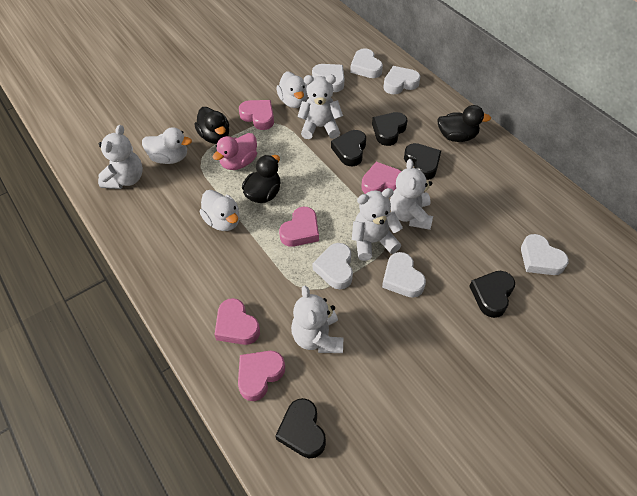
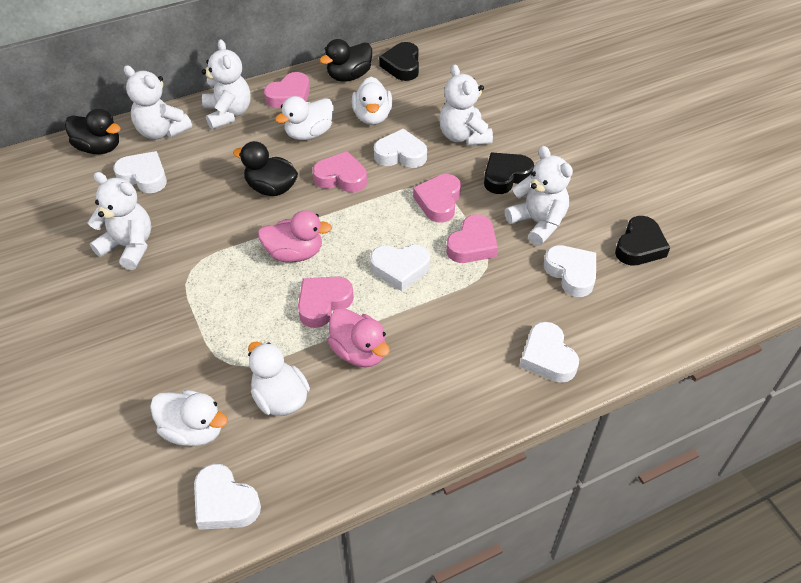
black heart: [275,398,326,458] [331,130,366,166] [372,112,408,146] [404,143,441,180] [469,271,515,318] = 5 -> [379,42,419,81] [484,153,534,194] [615,216,670,266] = 3
pink duck: [213,133,257,170] = 1 -> [258,210,332,262] [328,308,390,367] = 2
white duck: [142,127,192,164] [200,190,240,231] [277,71,308,108] = 3 -> [150,390,228,446] [248,341,310,416] [275,96,334,140] [352,77,392,125] = 4

